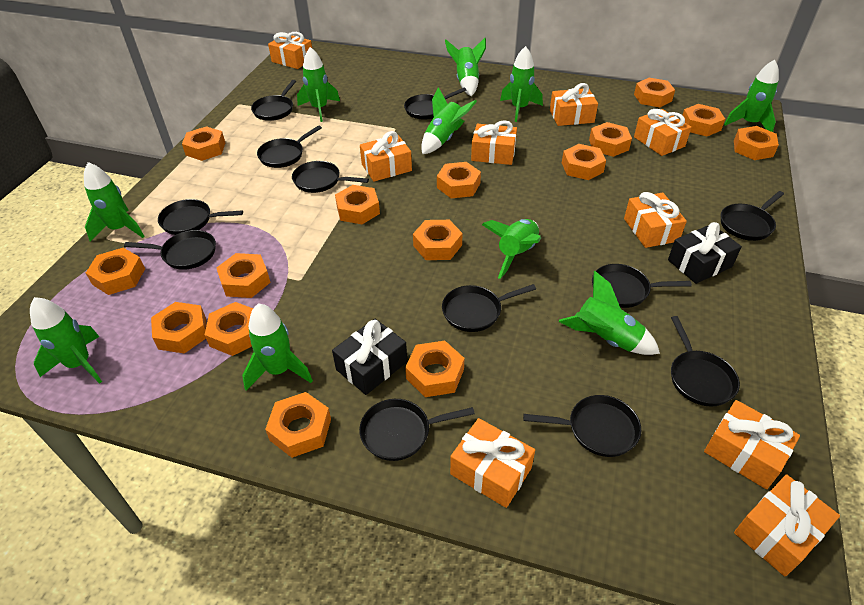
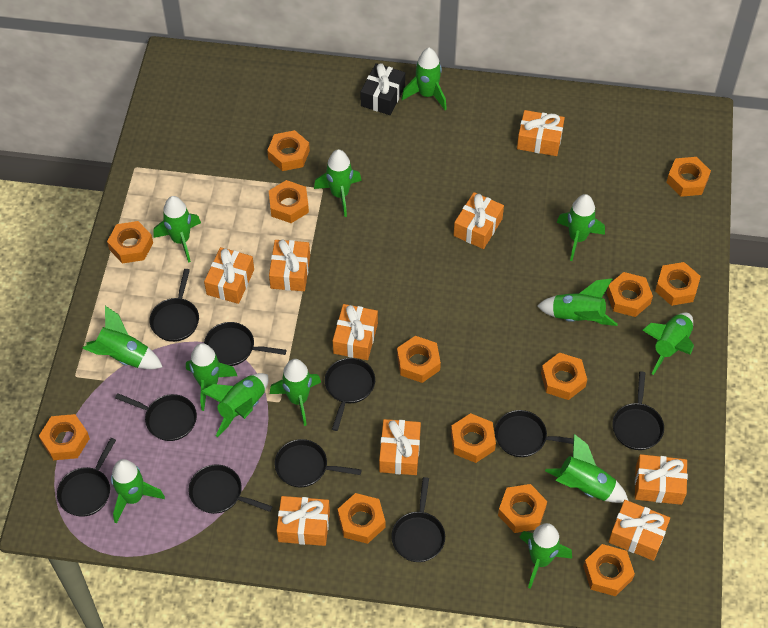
black gift: [332,319,407,395] [668,222,742,284] = 2 -> [360,63,405,115] = 1
black pan: [124,230,216,270] [158,199,243,235] [251,80,296,121] [257,125,322,168] [292,161,369,193] [359,399,475,461] [404,87,466,120] [442,284,536,332] [523,395,641,457] [592,264,692,308] [671,316,740,406] [721,191,784,241] = 12 -> [57,438,116,517] [115,393,197,441] [149,269,199,342] [189,464,273,514] [204,322,286,366] [275,439,362,487] [325,358,375,431] [391,477,445,562] [495,410,574,457] [612,371,664,450] = 10
green rocket: [30,297,102,384] [84,162,145,241] [242,303,313,391] [297,47,340,122] [421,87,477,154] [445,38,486,96] [482,219,541,279] [500,46,543,122] [558,271,660,355] [724,60,779,132] = 10 -> [82,306,162,369] [111,459,165,524] [154,196,201,263] [186,343,237,411] [201,373,269,437] [270,359,321,426] [314,149,362,217] [401,48,447,110] [519,523,572,589] [537,278,618,326] [545,434,629,503] [557,194,605,261] [642,313,694,375] = 13
orange nut: [86,248,145,295] [151,302,207,354] [182,126,225,161] [205,302,253,356] [216,253,271,298] [265,392,331,458] [335,185,380,224] [405,341,465,397] [413,220,462,260] [437,162,481,198] [562,144,606,180] [589,122,632,157] [634,78,675,107] [683,104,725,137] [734,126,779,160] = 15 -> [39,414,90,460] [107,221,153,264] [267,130,310,171] [269,180,309,223] [338,493,385,544] [397,336,441,383] [451,413,496,463] [498,484,547,533] [541,352,587,400] [583,544,635,596] [607,272,653,317] [655,262,701,306] [666,157,711,197] = 13

